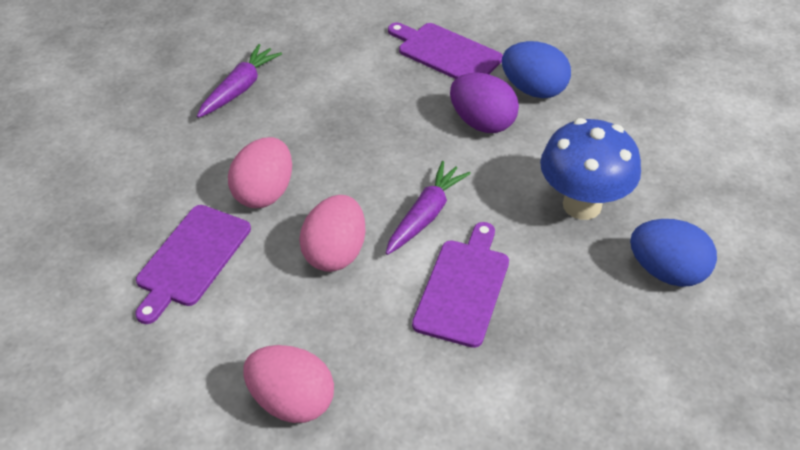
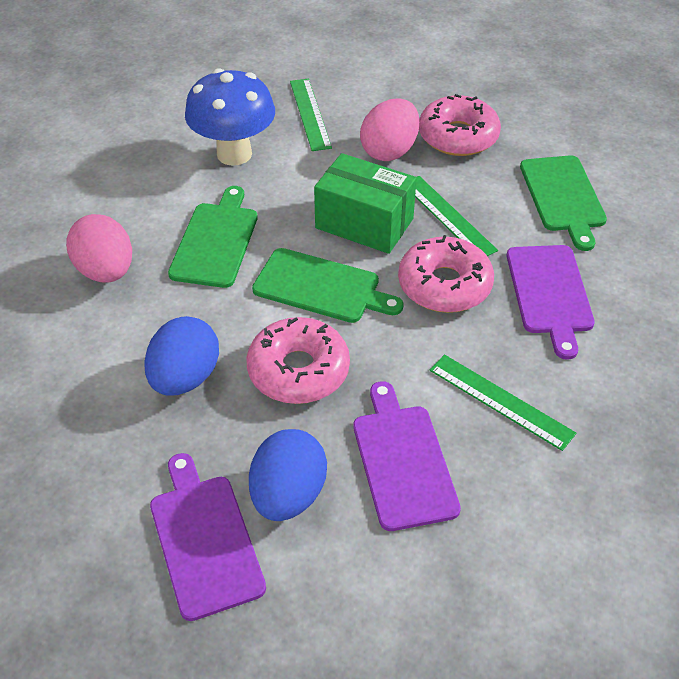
green box: none = 0 -> [314,153,417,254] = 1
green cutting board: none = 0 -> [168,186,258,288] [252,248,404,323] [520,155,607,251] = 3
green ruler: none = 0 -> [290,79,332,151] [415,176,498,256] [430,354,576,451] = 3
pink donut: none = 0 -> [246,317,350,404] [398,235,494,313] [419,94,501,156] = 3
pink egg: [228,137,292,208] [243,345,334,423] [299,195,365,272] = 3 -> [66,214,132,282] [360,98,419,161] = 2
purple carrot: [197,44,282,118] [386,161,471,255] = 2 -> none = 0
purple egg: [450,73,519,133] = 1 -> none = 0

